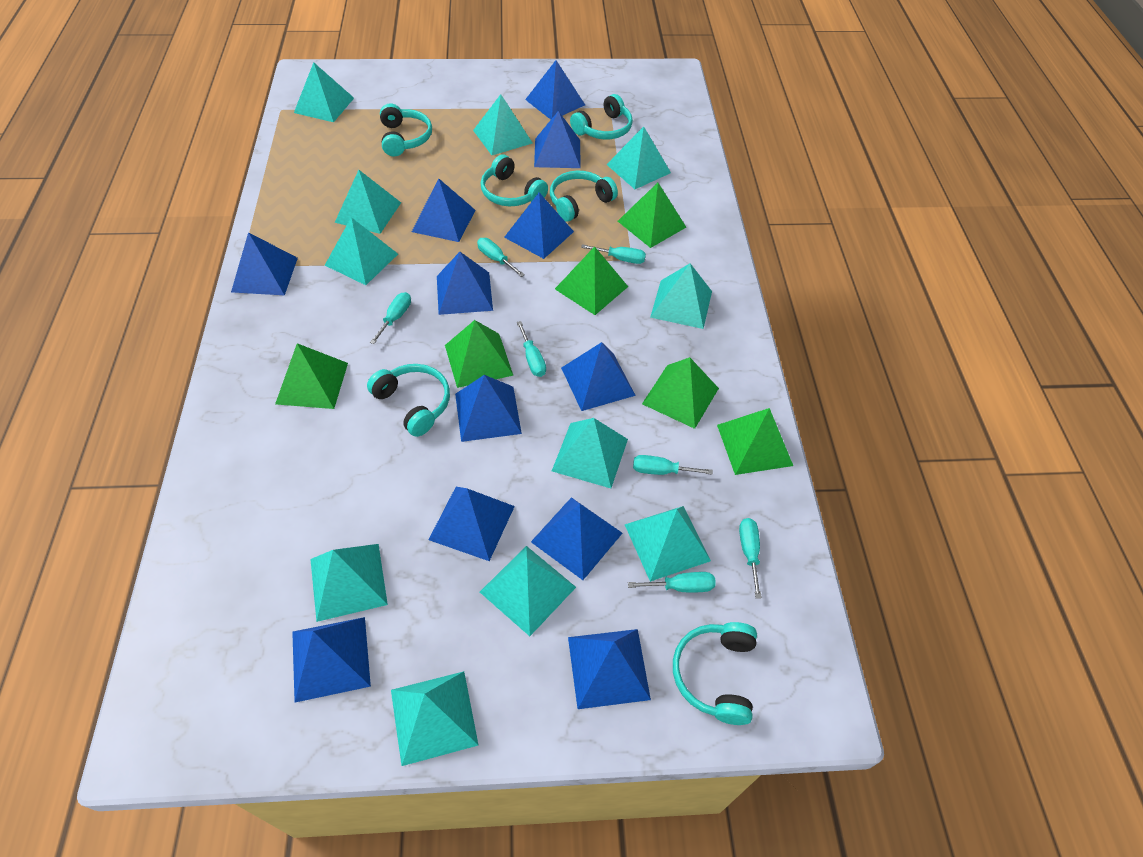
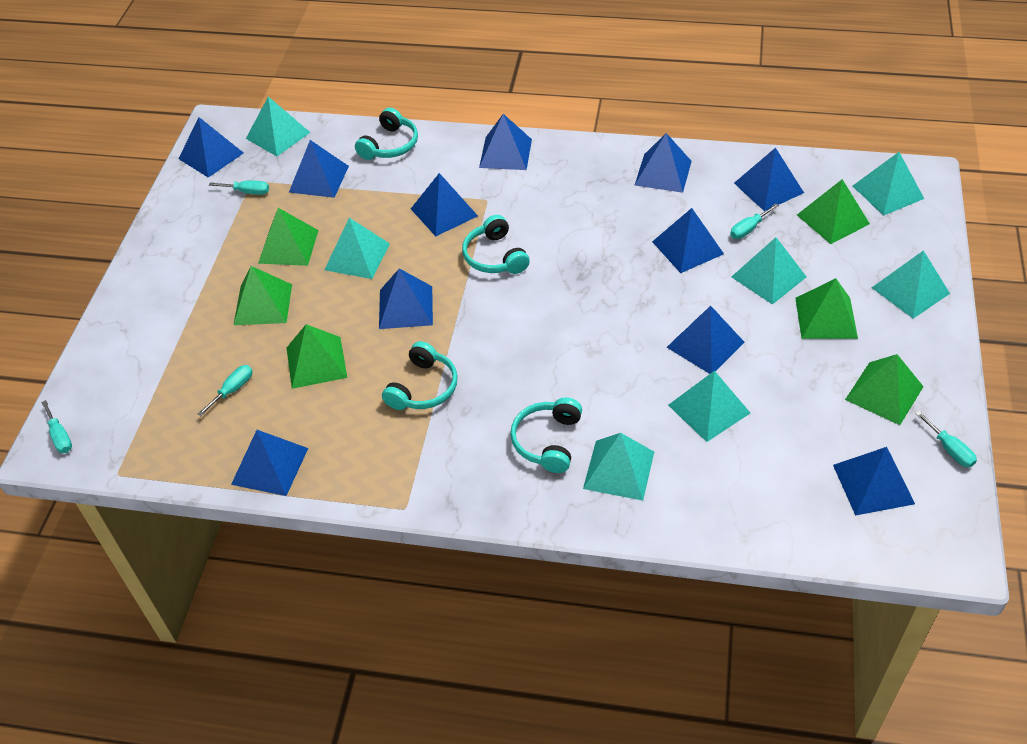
blue pyramid: [231,232,298,295] [292,617,371,702] [412,178,476,242] [428,487,515,561] [437,252,493,315] [455,375,522,442] [504,193,574,259] [525,60,585,120] [531,497,622,580] [534,111,581,168] [561,342,636,411] [568,629,651,709] = 12 -> [178,117,244,178] [231,430,308,496] [289,140,349,198] [379,268,433,329] [411,173,478,236] [479,114,532,170] [635,133,692,193] [652,208,724,273] [667,306,745,374] [734,148,804,211] [833,447,915,516] = 11
turquoise headphones: [367,364,450,437] [380,103,432,156] [481,154,548,206] [550,171,618,222] [570,94,633,139] [673,622,757,725] = 6 -> [355,108,418,160] [382,341,458,410] [462,215,530,274] [511,397,582,473] = 4
turquoise pyramid: [294,62,354,122] [310,544,388,622] [325,217,398,285] [335,170,401,234] [391,671,478,766] [473,94,533,155] [480,546,576,636] [552,418,628,488] [606,127,671,189] [625,506,711,582] [650,264,712,329] = 11 -> [246,97,311,156] [324,218,390,279] [583,433,654,501] [668,371,750,442] [732,237,806,305] [853,152,924,216] [872,250,950,319] = 7
turquoise screwdriver: [370,292,411,344] [477,238,525,277] [517,321,546,377] [581,244,646,264] [628,572,716,592] [633,455,713,475] [739,518,762,599] = 7 -> [41,400,72,453] [198,365,253,416] [209,181,269,195] [730,203,779,239] [915,411,977,467] = 5

